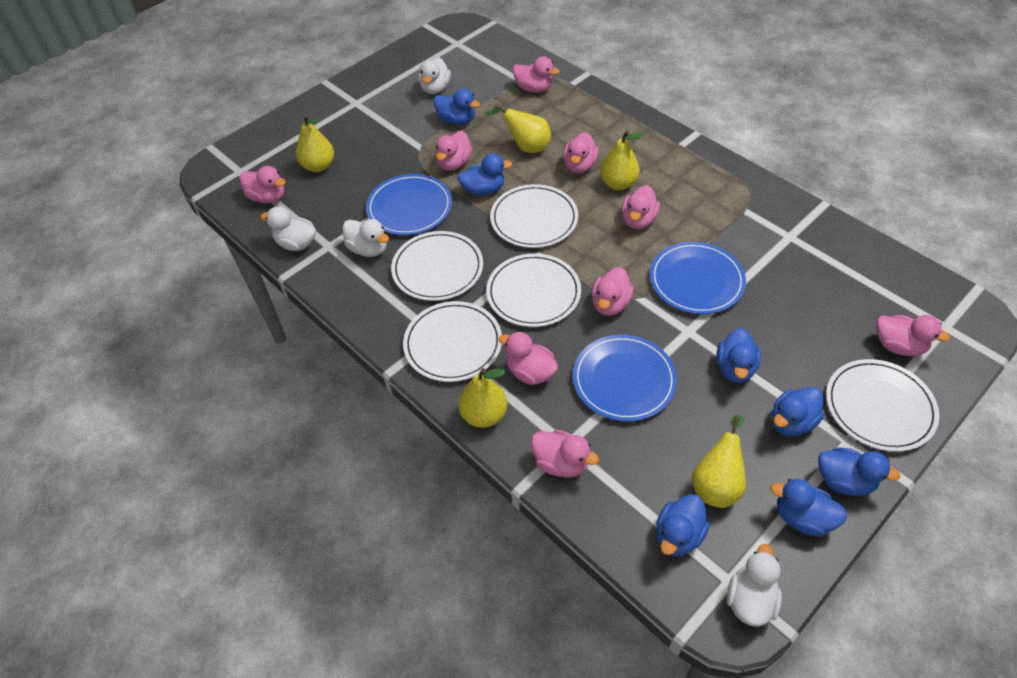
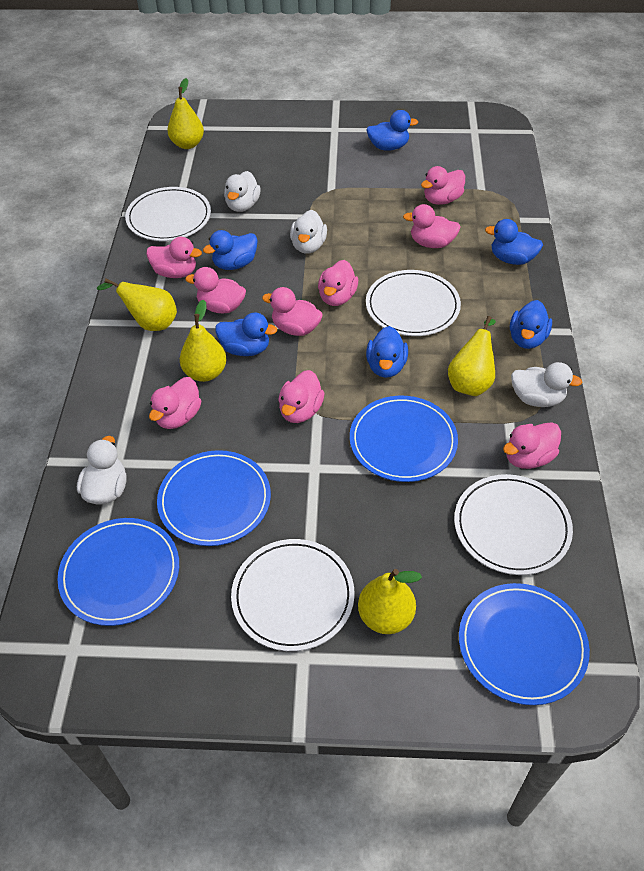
blue duck: [434,89,480,125] [457,153,512,196] [656,494,710,556] [717,328,761,383] [770,479,847,537] [771,387,824,436] [818,447,900,496] = 7 -> [203,230,258,270] [215,313,277,356] [366,326,408,378] [367,110,418,151] [485,219,543,265] [510,300,552,349] = 6
blue plate: [366,174,452,235] [573,334,677,422] [650,242,746,314] = 3 -> [58,518,179,626] [157,450,271,546] [350,396,458,482] [459,583,590,705] = 4
white plate: [391,231,483,301] [403,301,502,382] [486,253,581,327] [490,184,578,248] [826,359,939,452] = 5 -> [125,187,211,241] [231,539,355,651] [366,270,461,336] [454,474,573,575] = 4

